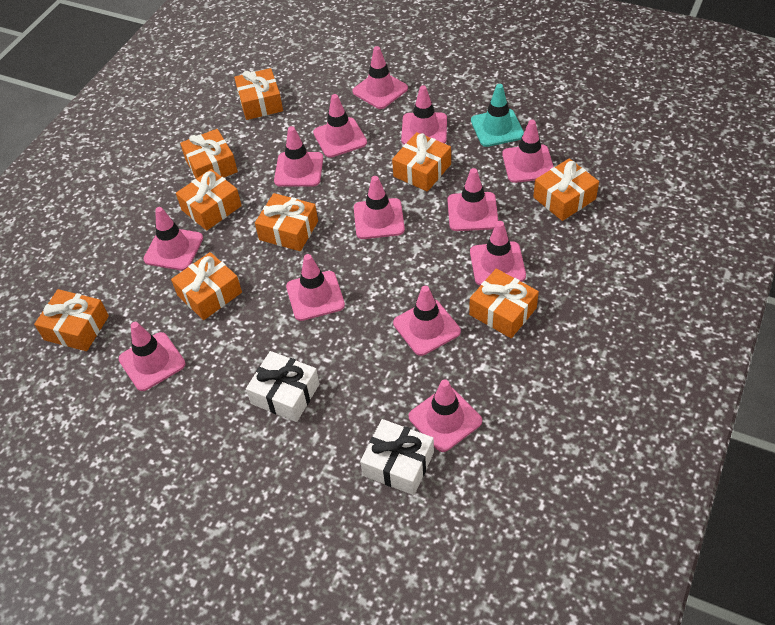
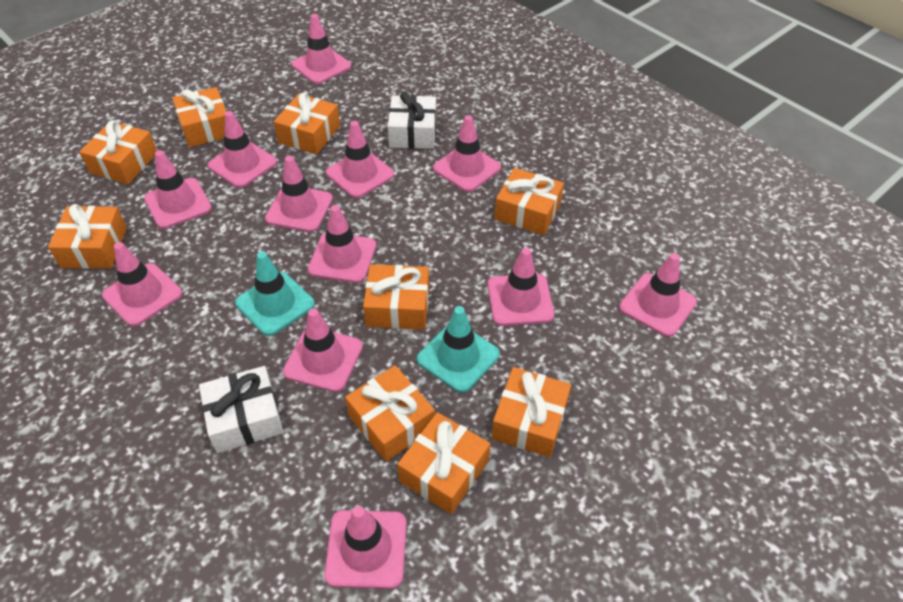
pink traffic cone: [119,322,186,391] [143,207,203,271] [274,126,323,187] [286,254,345,321] [313,94,367,158] [352,46,408,109] [354,176,405,239] [393,286,461,356] [401,85,447,144] [409,379,482,452] [448,168,498,231] [470,221,526,286] [502,120,554,183] = 13 -> [102,242,182,327] [144,150,212,229] [208,111,277,188] [265,156,333,232] [283,308,363,392] [292,14,351,84] [308,205,376,283] [324,506,407,589] [326,121,394,198] [433,115,501,192] [487,248,554,326] [619,253,697,337] = 12
turquoise traffic cone: [471,84,524,147] = 1 -> [235,251,315,336] [417,306,500,393] = 2

